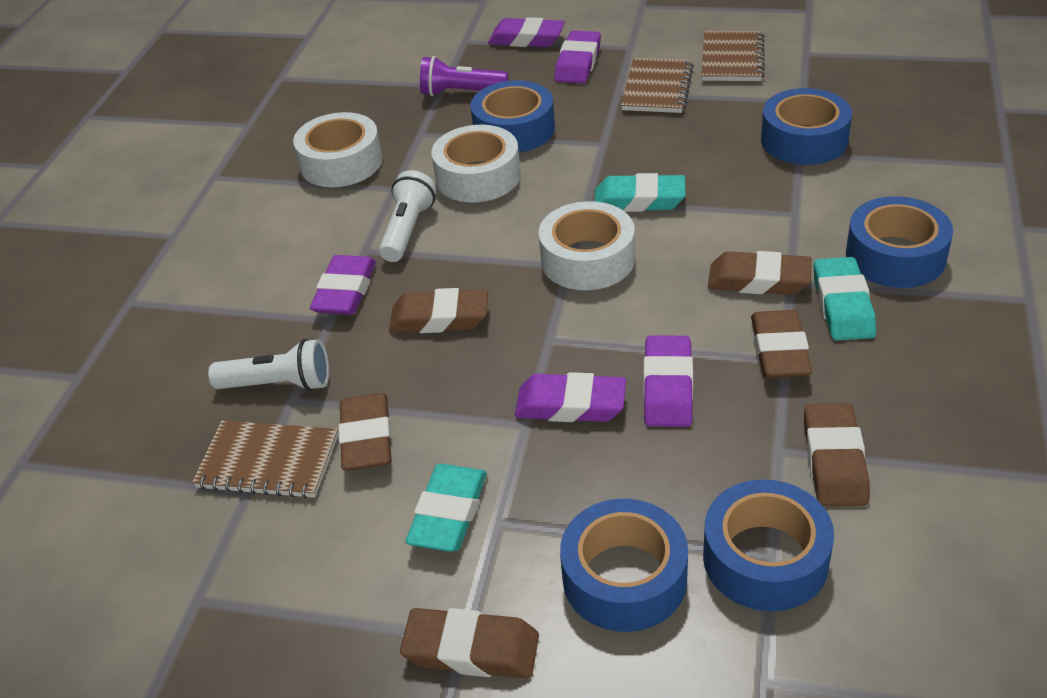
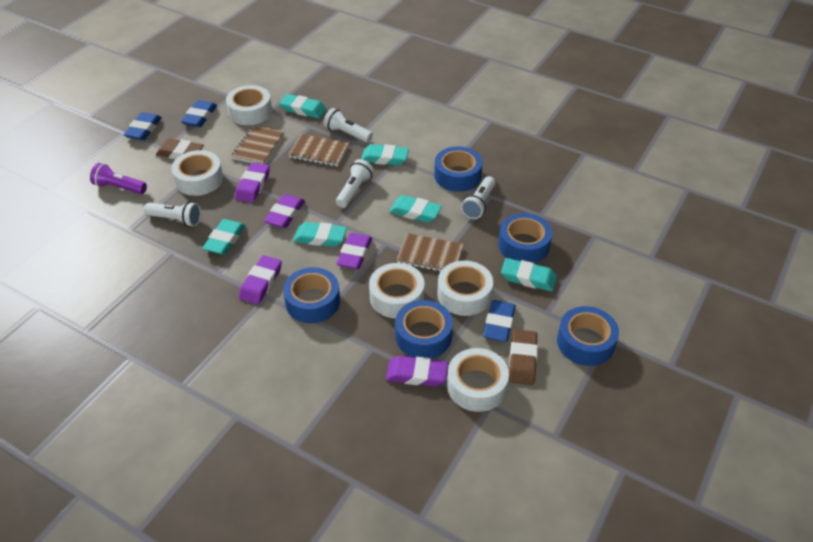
blue eraser: none = 0 -> [123,112,162,140] [181,100,217,127] [483,300,516,342] = 3
brown eraser: [338,393,392,471] [389,288,488,333] [400,608,539,679] [708,251,812,295] [751,310,812,378] [804,403,870,507] = 6 -> [156,139,204,159] [509,329,538,385] = 2
turquoise eraser: [405,464,487,552] [594,173,685,212] [814,257,876,341] = 3 -> [202,219,246,255] [279,94,326,118] [293,222,347,247] [361,144,409,165] [389,195,442,223] [501,258,557,291] = 6
white flashlight: [208,339,329,391] [379,170,436,262] = 2 -> [144,201,201,227] [324,108,373,143] [336,159,374,208] [461,176,496,219] = 4
white tape: [293,112,382,187] [431,125,521,202] [538,201,635,290] = 3 -> [171,150,223,196] [226,85,272,125] [369,263,424,318] [437,261,493,316] [447,348,509,412] = 5

